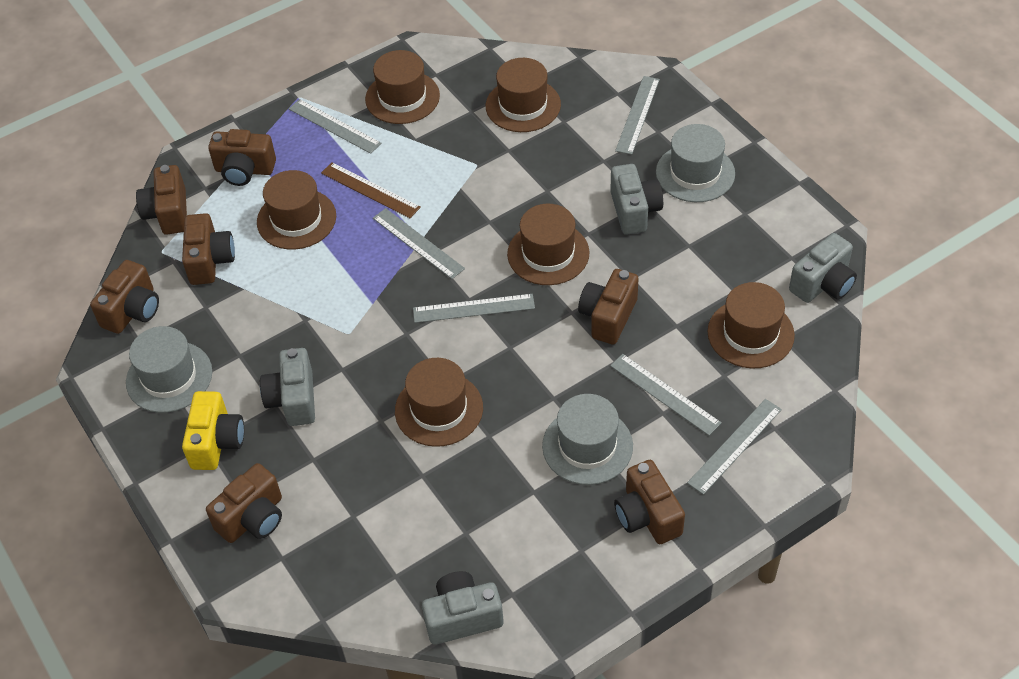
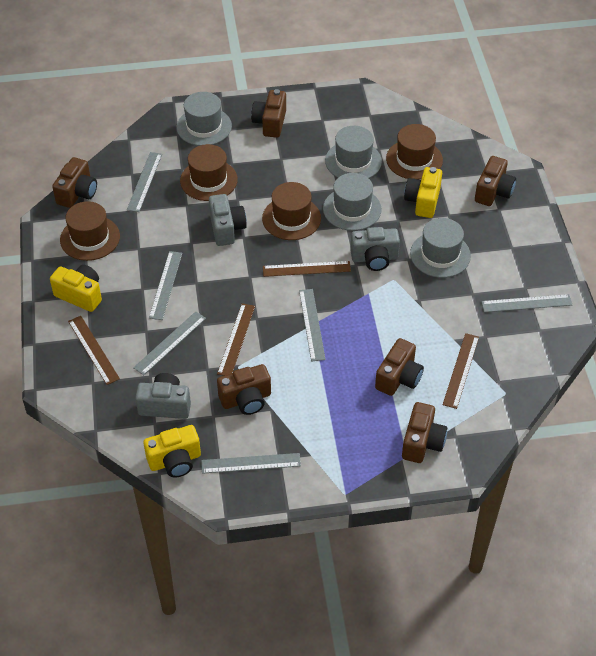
brown camera: [90,260,159,334] [136,165,187,235] [182,213,235,285] [206,463,282,543] [208,129,276,186] [578,269,639,345] [614,460,685,544] = 7 -> [52,157,97,208] [217,364,271,415] [251,89,286,138] [375,338,424,396] [402,402,447,463] [475,156,516,206] = 6
brown hat: [257,170,336,250] [365,50,440,124] [395,358,483,447] [486,58,561,132] [507,204,589,285] [707,282,795,368] = 6 -> [60,201,120,261] [180,144,238,201] [262,182,321,240] [386,124,443,180] = 4
brown ruler: [321,162,421,218] = 1 -> [68,316,120,385] [217,303,255,376] [263,261,351,277] [443,333,479,409] = 4
grey camera: [260,348,315,426] [422,571,504,645] [610,164,663,235] [789,233,857,303] = 4 -> [135,373,191,419] [209,194,247,246] [350,227,400,271] = 3
grey hat: [126,326,212,413] [542,394,633,485] [656,124,735,202] = 3 -> [176,92,232,146] [323,173,382,231] [325,126,382,178] [410,218,471,278] = 4
yellow camera: [182,391,244,470] = 1 -> [50,265,102,312] [143,425,201,478] [404,167,442,218] = 3

